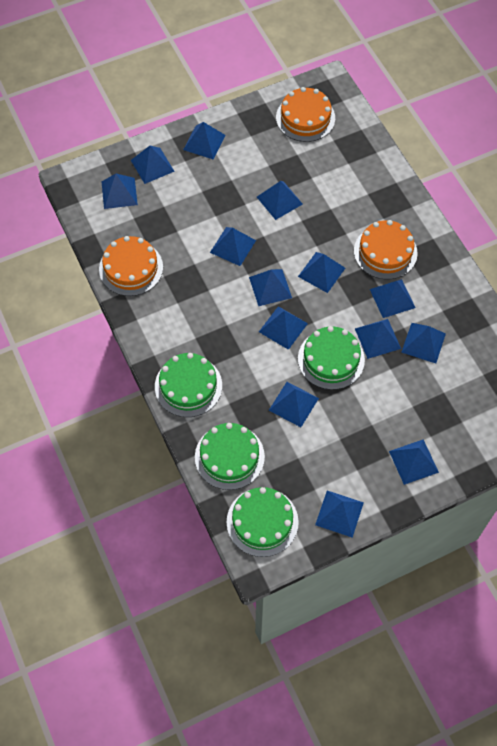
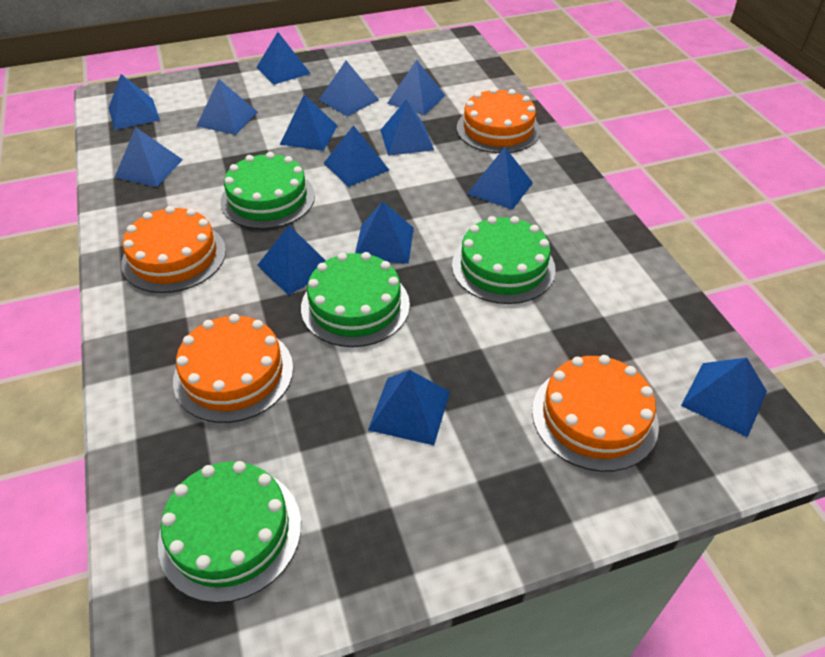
orange cake: [99,236,163,296] [276,87,335,142] [354,220,418,279] = 3 -> [121,206,226,293] [173,314,293,423] [457,88,540,153] [532,355,659,472] = 4

